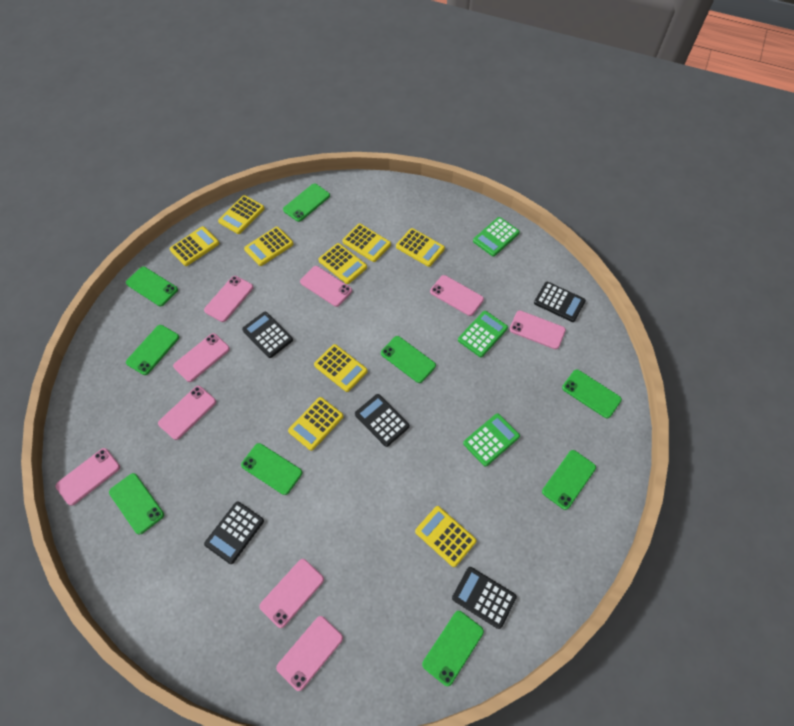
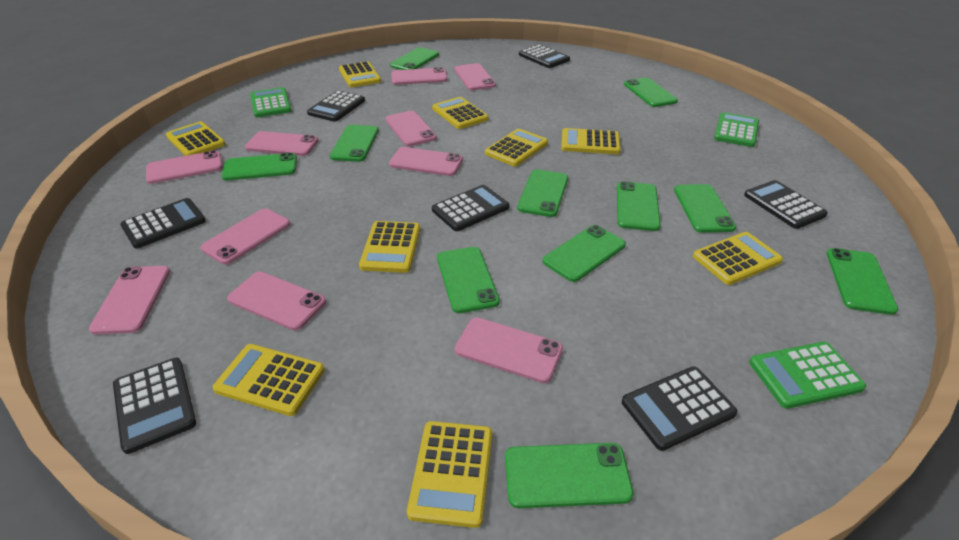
black calculator: [204,501,264,564] [242,312,293,358] [355,394,410,447] [452,567,517,629] [534,282,586,322] = 5 -> [113,358,196,454] [120,198,206,249] [307,90,365,122] [432,185,509,231] [519,44,570,68] [622,366,738,451] [744,180,828,229] = 7
green phone: [109,473,164,535] [126,267,178,306] [126,325,179,375] [241,443,302,495] [283,184,330,222] [381,336,436,383] [422,611,484,686] [542,450,596,510] [562,369,622,418] = 9 -> [221,153,297,181] [330,125,379,162] [390,47,439,70] [437,247,500,313] [505,443,634,508] [517,169,568,217] [543,225,626,282] [617,181,661,231] [624,78,678,107] [674,184,736,233] [827,248,898,315] = 11
pink phone: [55,448,120,506] [158,386,216,440] [173,333,230,382] [204,276,253,322] [259,559,324,628] [276,616,343,691] [300,266,352,307] [430,275,484,316] [509,311,566,349] = 9 -> [89,266,170,335] [146,150,223,184] [201,208,290,265] [227,272,326,330] [245,131,319,156] [386,111,437,146] [389,147,463,176] [391,67,447,85] [454,63,496,90] [455,317,563,383] = 10

